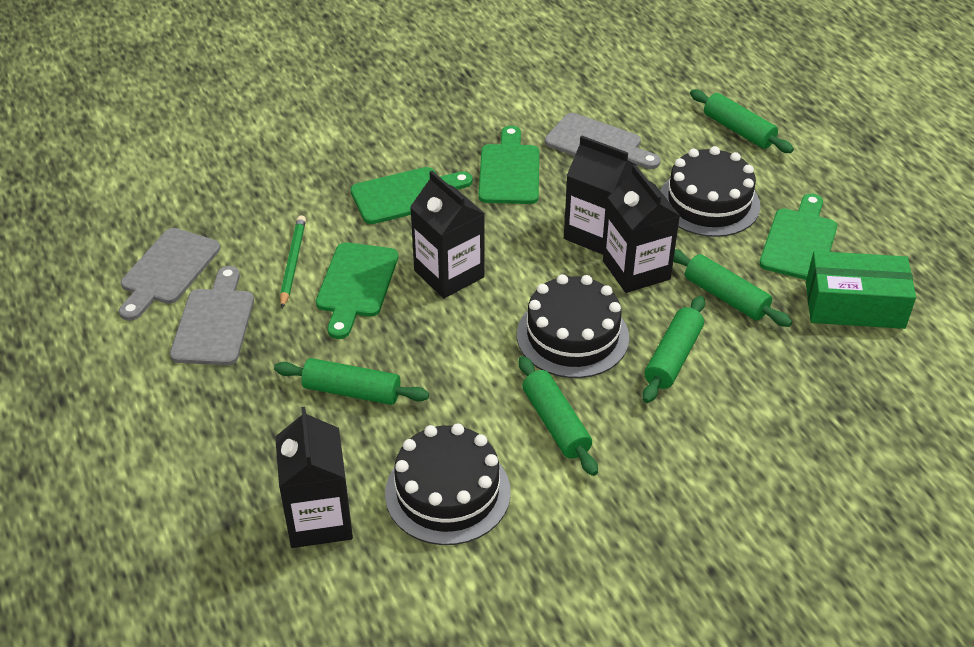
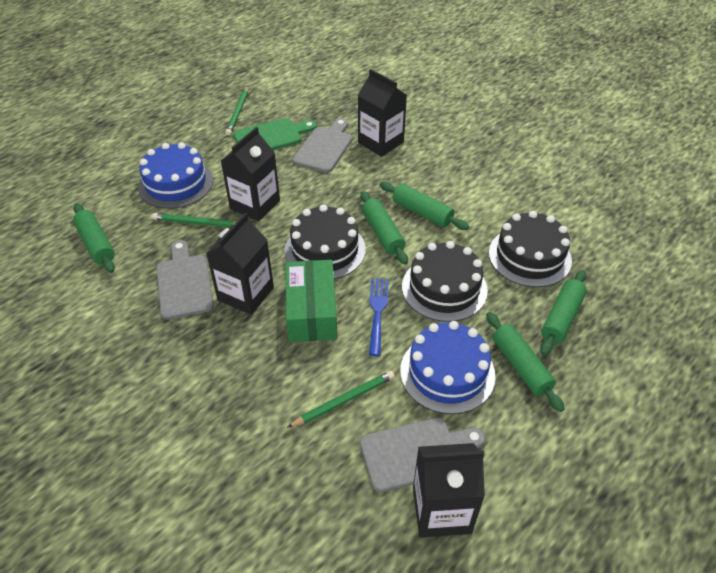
blue cake: none = 0 -> [138,142,213,209] [400,321,496,414] = 2
blue fork: none = 0 -> [369,278,389,356] = 1
green cutting board: [316,242,398,339] [351,167,473,224] [478,126,539,204] [759,193,837,280] = 4 -> [233,118,317,150] = 1
green pencil: [280,215,306,308] = 1 -> [152,213,236,227] [225,86,248,135] [287,371,395,428] = 3

